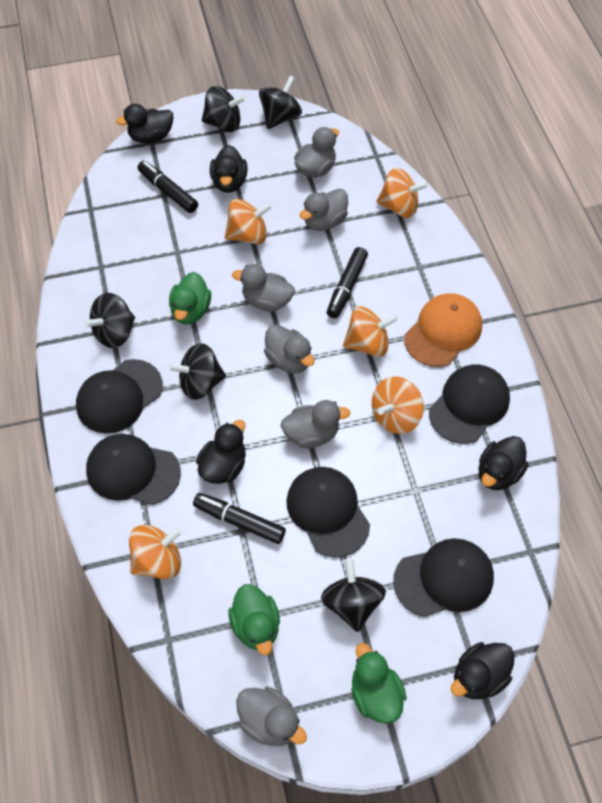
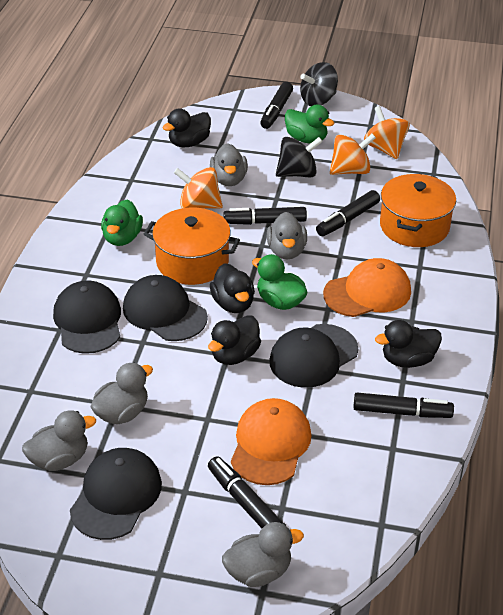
black cap: [76,359,163,434] [86,434,181,505] [286,467,370,558] [393,538,494,617] [429,365,510,444] = 5 -> [53,281,121,354] [70,448,162,540] [123,275,208,341] [269,324,358,388] = 4
black duck: [116,104,173,143] [196,420,246,484] [210,145,247,193] [451,642,515,699] [478,436,529,490] = 5 -> [163,109,211,147] [208,315,261,365] [210,263,255,313] [375,320,442,368] = 4
black marker: [138,161,198,213] [193,493,286,544] [327,247,368,318] = 3 -> [208,456,283,528] [224,207,307,225] [260,82,293,129] [316,190,380,236] [353,393,454,418] = 5
black spinning top: [84,293,135,348] [168,343,226,400] [202,86,245,132] [259,76,302,129] [321,558,386,632] = 5 -> [276,137,323,177] [300,62,338,106] = 2
grey duck: [232,264,295,312] [236,687,307,746] [264,325,315,374] [281,400,350,448] [294,127,339,178] [300,189,348,231] = 6 -> [22,410,96,471] [90,362,153,424] [210,143,248,186] [222,522,304,587] [267,212,307,259] = 5
orange cap: [404,293,482,367] = 1 -> [231,398,311,485] [323,258,411,317] = 2
orange pot: none = 0 -> [144,208,240,285] [380,174,456,247] = 2
orange spinning top: [129,525,182,579] [225,199,272,244] [343,306,398,357] [372,376,424,434] [376,168,428,218] = 5 -> [174,167,223,208] [330,134,376,175] [364,106,410,159] = 3

